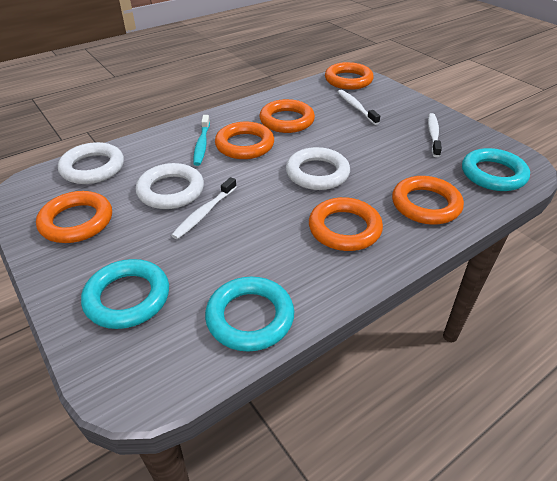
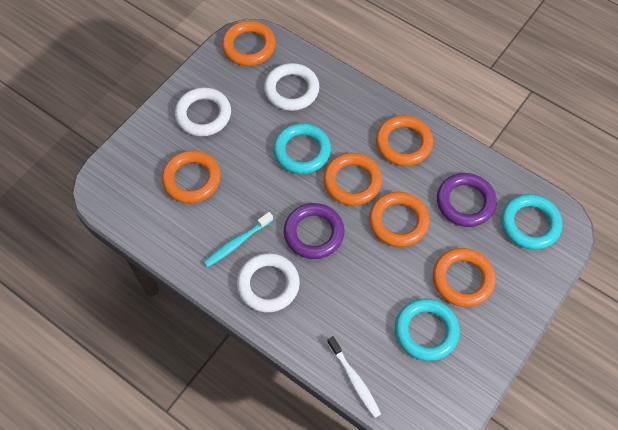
purple ring: none = 0 -> [284,203,344,259] [437,173,497,227] = 2
white toothbrush: [171,177,237,239] [338,90,380,125] [428,113,442,157] = 3 -> [327,336,381,418] = 1

